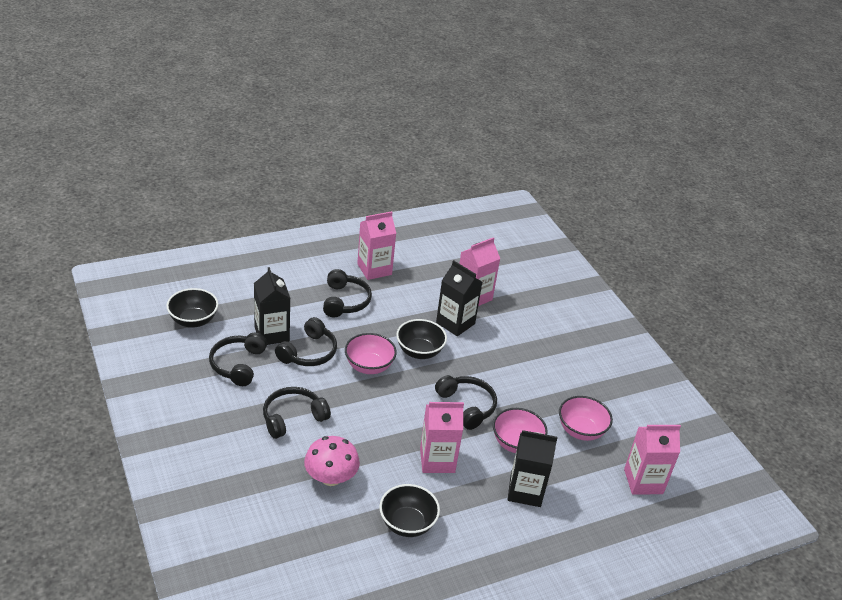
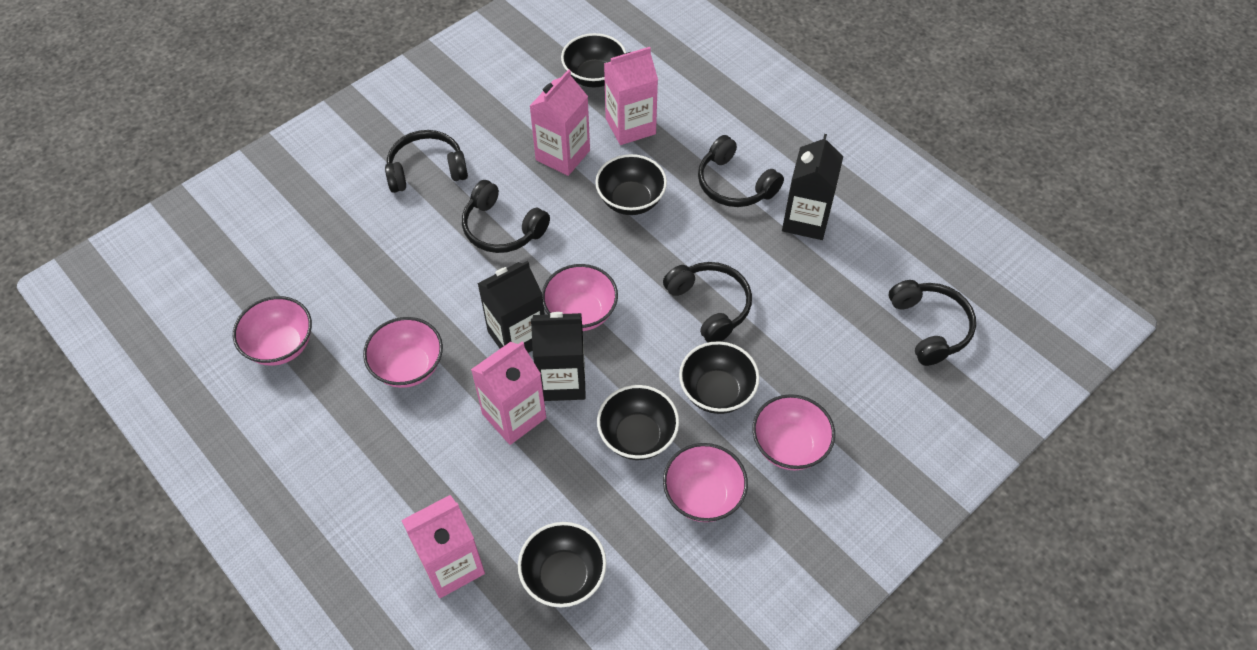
black bowl: [166,288,218,328] [379,484,440,537] [396,319,447,359] = 3 -> [518,522,607,607] [561,33,626,87] [595,154,667,215] [597,385,679,460] [679,341,760,414] = 5
pink bowl: [345,333,397,374] [493,408,548,453] [559,396,613,441] = 3 -> [233,296,312,366] [363,317,443,388] [542,264,618,331] [663,443,748,522] [752,394,835,470] = 5
pink mushroom: [304,436,360,486] = 1 -> none = 0

